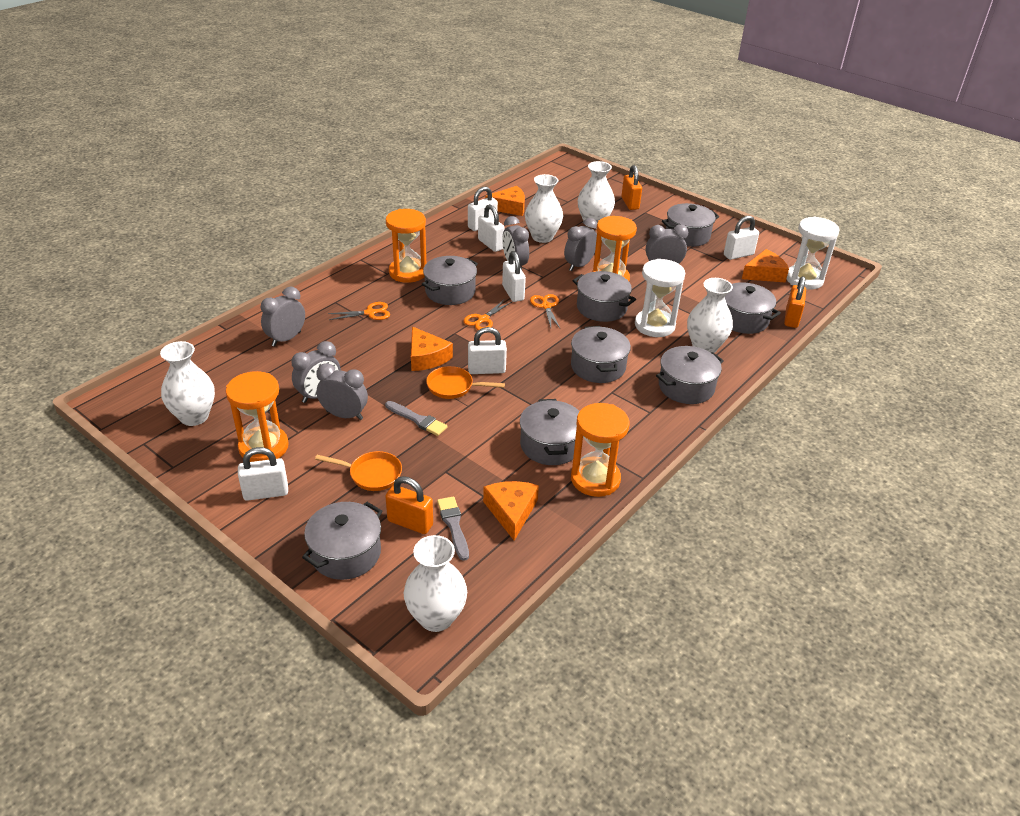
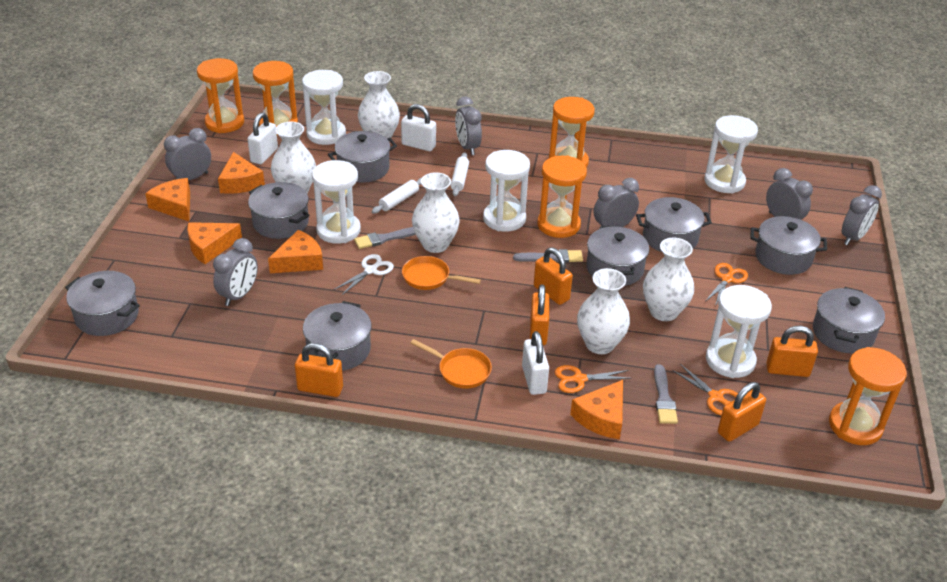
grey brush: [385,401,448,436] [437,496,469,561] = 2 -> [354,227,416,249] [513,249,583,263] [654,364,678,424] = 3
orange cheese: [411,327,453,371] [483,481,539,541] [485,186,525,216] [742,249,789,283] = 4 -> [145,178,190,221] [187,222,242,264] [218,152,265,194] [268,230,323,273] [570,380,623,439] = 5
orange hourglass: [226,371,289,462] [386,209,426,283] [571,403,629,497] [592,216,637,281] = 4 -> [197,58,244,133] [253,61,298,135] [537,155,587,238] [549,97,595,168] [829,347,907,445] = 5
orange padlock: [385,476,433,534] [622,165,642,210] [784,276,806,328] = 3 -> [295,343,343,397] [530,284,549,345] [534,248,573,305] [718,382,766,442] [766,326,818,377] = 5
white hourglass: [635,259,685,337] [787,216,840,290] = 2 -> [302,70,346,145] [312,160,361,244] [483,150,530,232] [704,115,758,193] [706,285,772,378] = 5
white padlock: [238,447,288,501] [468,187,498,231] [468,327,507,374] [478,204,505,252] [502,251,526,302] [724,216,759,260] = 6 -> [248,112,278,164] [401,104,436,151] [522,331,549,395] = 3
white rolling pin: none = 0 -> [372,178,421,214] [451,152,469,196] = 2
white scissors: none = 0 -> [333,254,394,295] = 1

